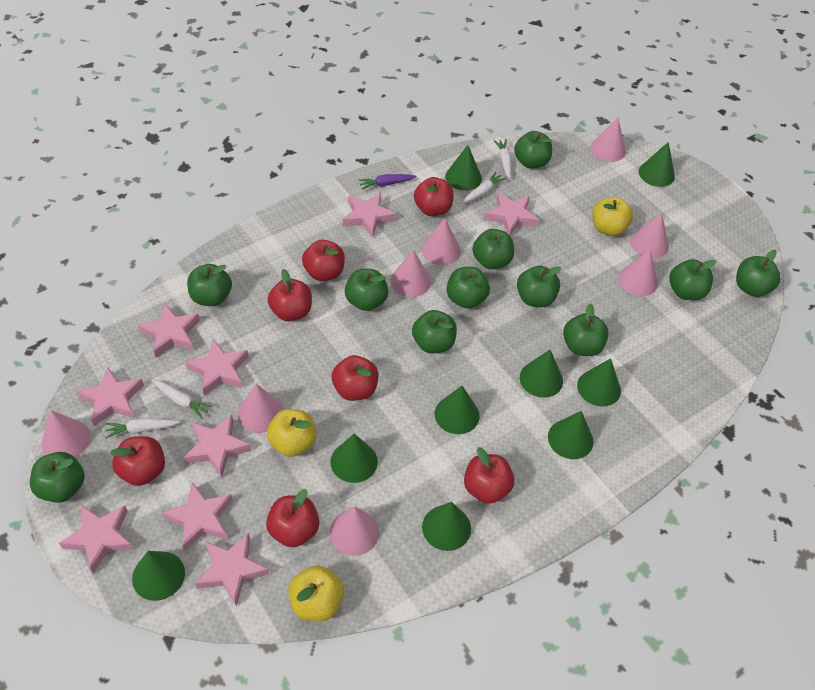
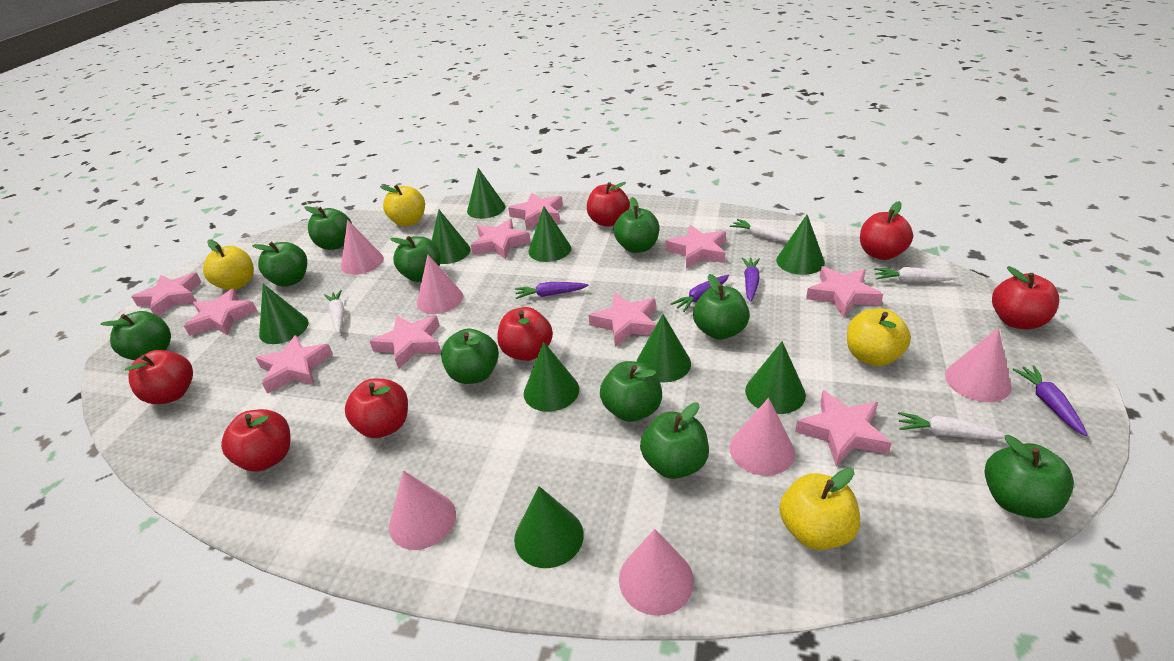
green apple: [30,452,85,503] [187,264,232,306] [345,269,389,311] [412,310,457,354] [447,267,490,309] [473,229,514,269] [514,131,552,168] [517,266,561,307] [563,303,609,356] [669,259,716,300] [736,250,780,297] = 11 -> [100,311,171,360] [252,242,307,287] [304,206,352,250] [390,236,441,282] [441,329,499,384] [600,361,662,422] [614,197,659,253] [640,403,709,479] [693,274,750,340] [985,435,1074,519] = 10
pink cone: [41,410,90,457] [238,384,283,433] [330,506,379,556] [391,249,431,297] [422,218,461,265] [591,117,626,162] [618,250,658,296] [630,212,669,258] = 8 -> [341,220,384,275] [389,471,456,550] [417,255,463,314] [619,529,694,616] [730,398,795,476] [945,328,1011,402] = 6
pink star: [59,505,134,573] [76,366,144,426] [137,303,200,357] [162,482,232,551] [183,415,251,478] [185,339,248,396] [195,533,269,606] [343,192,396,238] [484,192,539,236] = 9 -> [132,273,201,316] [184,288,257,336] [256,335,333,394] [370,315,441,369] [471,219,531,259] [508,193,563,230] [588,293,656,347] [665,225,726,268] [795,390,892,466] [806,266,883,317] = 10
purple carrot: [358,174,416,190] = 1 -> [515,282,588,299] [671,275,729,312] [742,257,760,302] [1013,365,1088,436] = 4
yellow apple: [267,409,316,457] [289,565,344,621] [592,197,633,236] = 3 -> [203,240,254,290] [380,185,425,226] [779,468,860,550] [847,308,911,366] = 4

